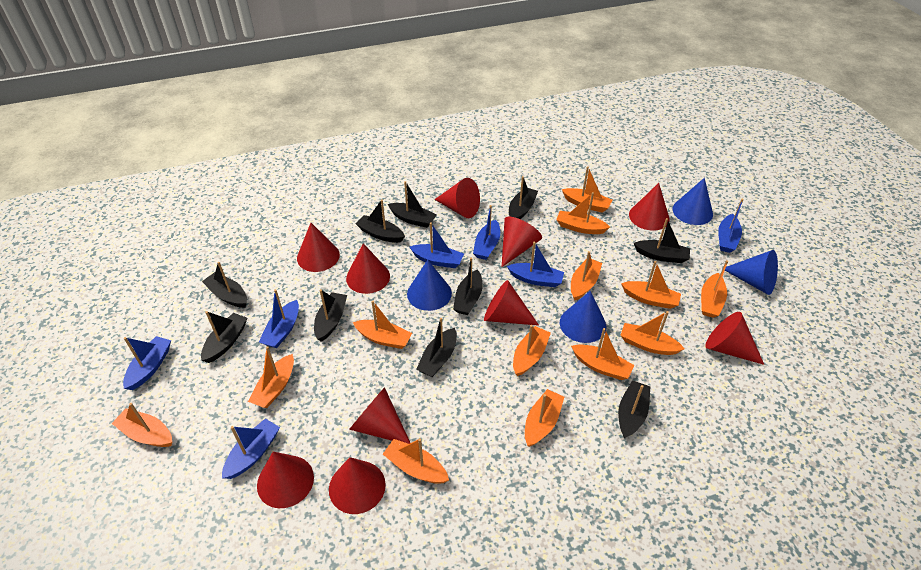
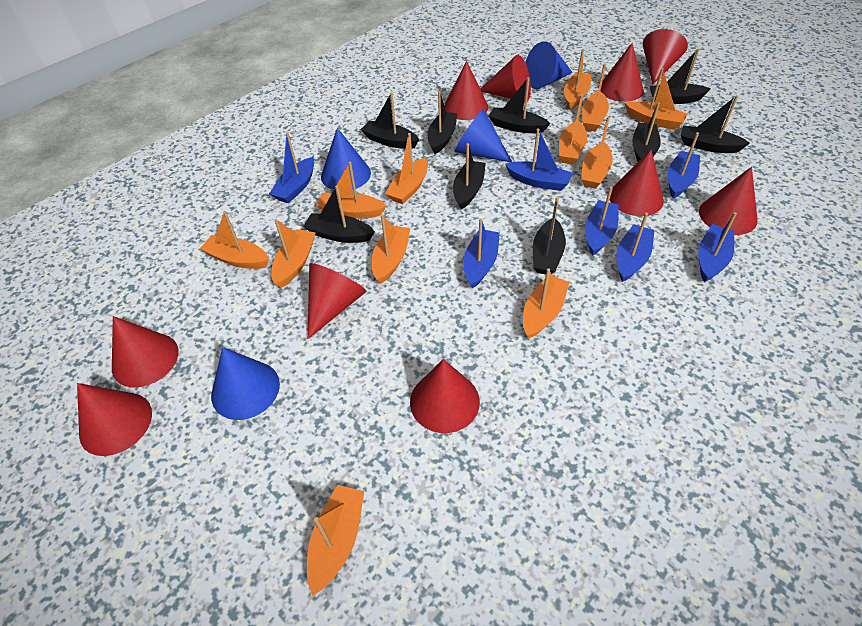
black boat: [201,311,247,363] [202,262,247,308] [314,289,347,342] [356,199,405,243] [388,181,437,228] [416,318,457,377] [453,258,483,315] [509,176,538,219] [618,380,650,439] [634,218,690,263] = 10 -> [303,185,375,243] [361,92,419,149] [428,91,458,154] [453,143,486,209] [489,77,550,133] [533,197,566,274] [632,102,661,162] [649,49,711,104] [681,95,750,153] = 9
orange boat: [111,403,172,447] [248,346,294,408] [353,301,412,349] [383,438,449,484] [513,325,551,376] [525,389,564,447] [556,192,610,234] [562,166,612,213] [571,251,602,301] [571,328,635,380] [620,311,684,355] [621,261,681,309] [701,260,728,318] = 13 -> [200,211,269,269] [271,219,316,288] [307,485,364,596] [316,162,386,219] [372,214,410,284] [385,133,428,204] [523,268,570,339] [559,94,587,165] [564,49,592,110] [581,117,613,189] [582,64,609,131] [625,68,688,130] = 12

